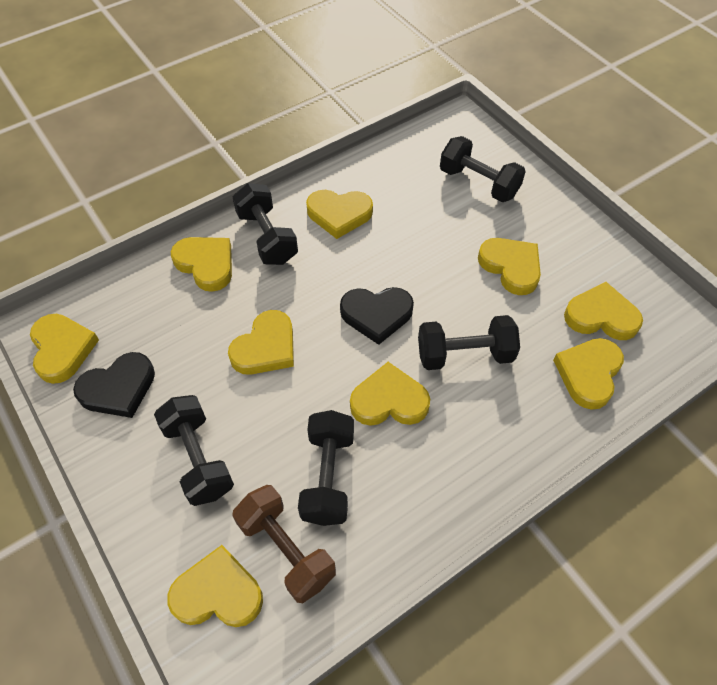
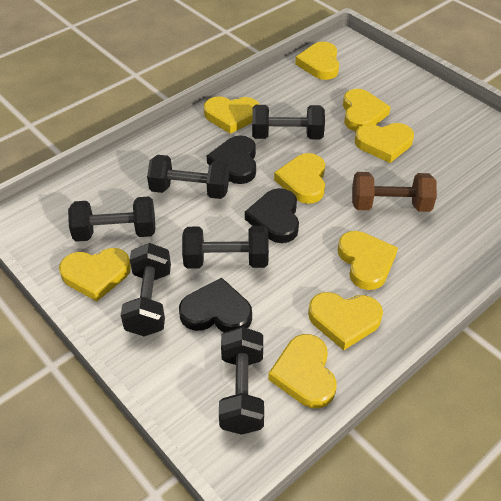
black dumbbell: [154,395,234,506] [233,183,298,265] [298,410,354,526] [418,315,520,370] [440,136,526,202] = 5 -> [68,197,155,242] [121,243,171,336] [147,155,229,199] [182,226,269,269] [219,327,264,435] [252,105,325,139] = 6
black heart: [73,352,155,418] [340,287,414,345] = 2 -> [179,278,252,333] [207,136,256,184] [245,188,299,243] = 3

